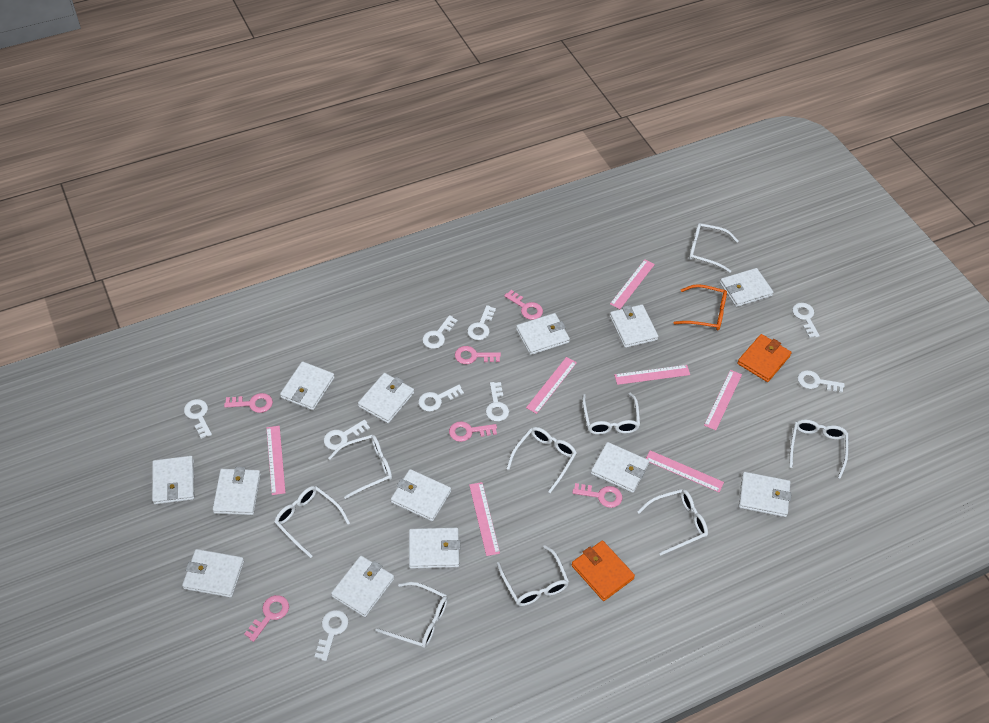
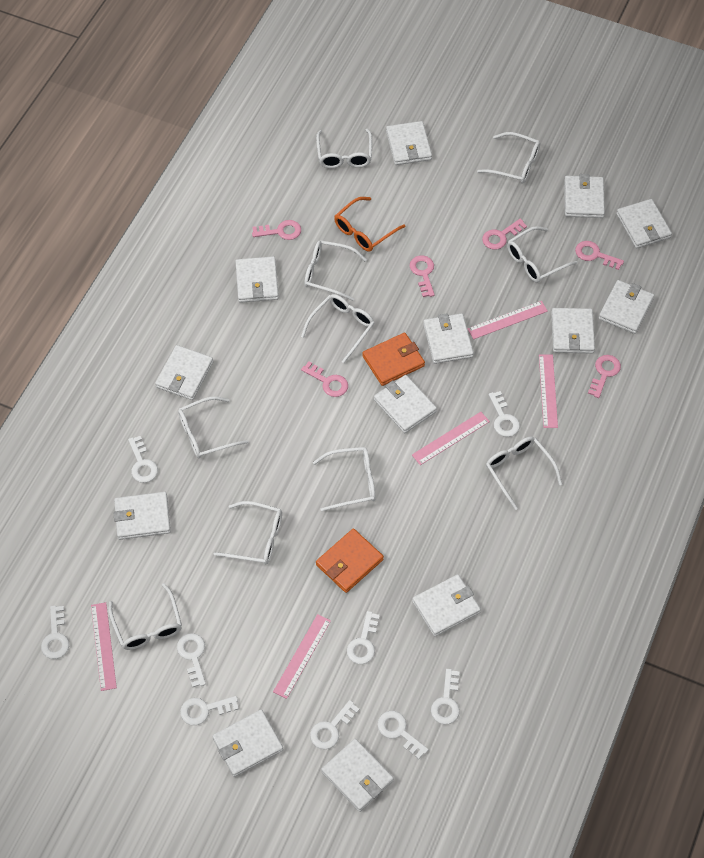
pink ruler: [266,426,286,495] [469,482,500,556] [526,357,577,414] [610,259,655,309] [614,365,690,385] [646,450,724,492] [704,370,742,430] = 7 -> [91,602,117,691] [273,614,331,699] [412,412,490,465] [467,301,548,339] [539,355,558,428] = 5
white glasses: [274,486,350,558] [328,435,392,499] [375,582,448,648] [497,545,569,606] [506,427,577,493] [582,393,640,435] [637,489,708,556] [689,223,738,273] [789,419,849,479] = 9 -> [109,583,182,650] [178,396,249,458] [214,501,282,565] [301,294,374,363] [304,240,367,301] [313,447,376,512] [316,129,372,168] [477,132,540,184] [486,437,562,510] [507,226,577,283] = 10

